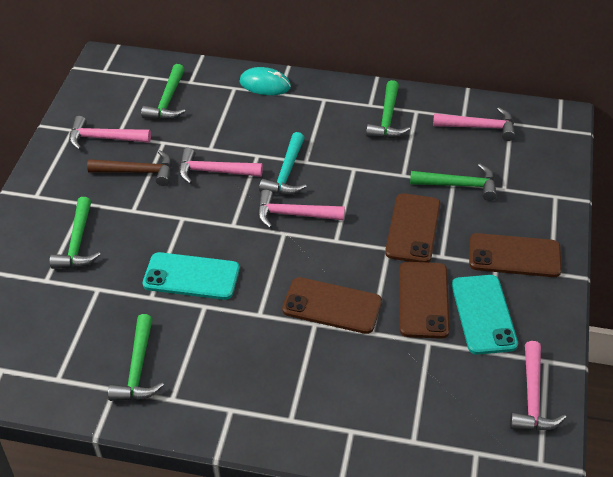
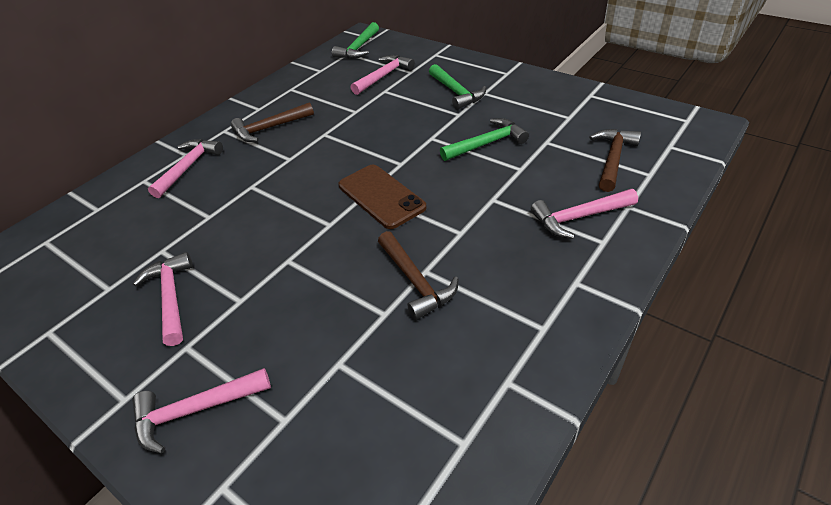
brown hammer: [87,150,172,186] = 1 -> [231,102,314,142] [378,231,459,320] [589,129,641,192] = 3
brown phone: [282,277,382,334] [385,193,440,263] [399,262,450,339] [469,233,562,277] = 4 -> [338,165,427,229] = 1
green hammer: [50,197,101,269] [108,314,164,401] [141,64,185,120] [366,80,410,138] [410,164,497,201] = 5 -> [332,22,379,59] [429,64,486,110] [440,118,529,161] = 3
turquoise hammer: [259,132,307,195] = 1 -> none = 0
turquoise mouse: [239,67,291,95] = 1 -> none = 0
turquoise phone: [143,252,240,300] [452,275,518,355] = 2 -> none = 0

